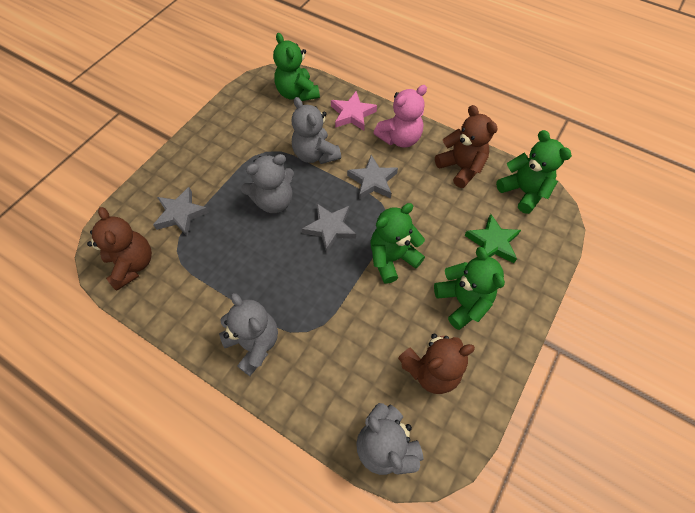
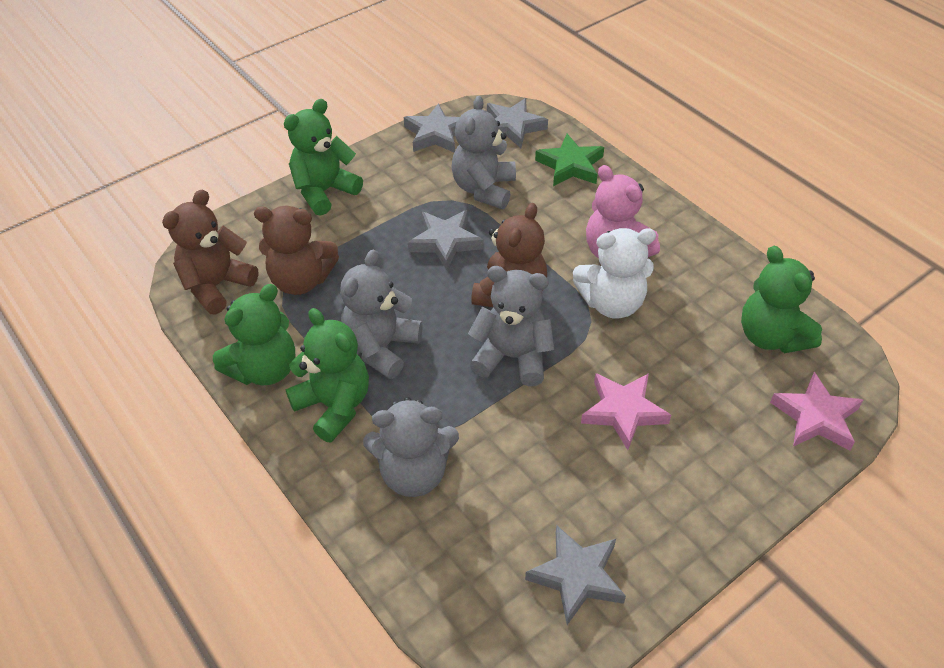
grey star: [153,187,209,237] [302,204,356,253] [347,155,398,200] = 3 -> [404,103,460,152] [408,210,483,270] [487,98,548,148] [525,525,626,625] = 4
pink star: [331,91,377,131] = 1 -> [581,373,671,450] [770,372,863,451] = 2
white teddy bear: none = 0 -> [573,228,656,319] = 1

